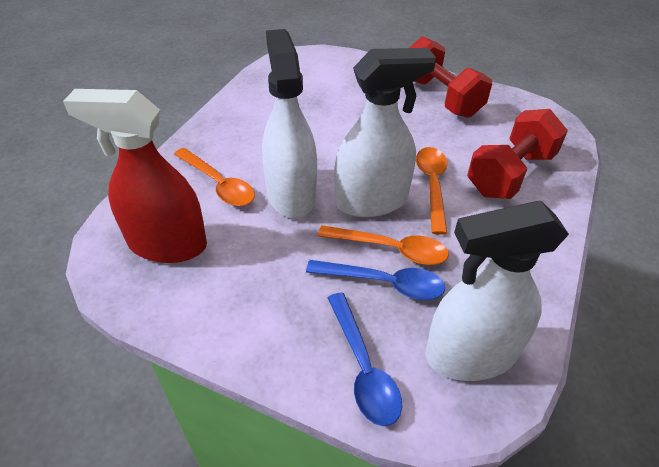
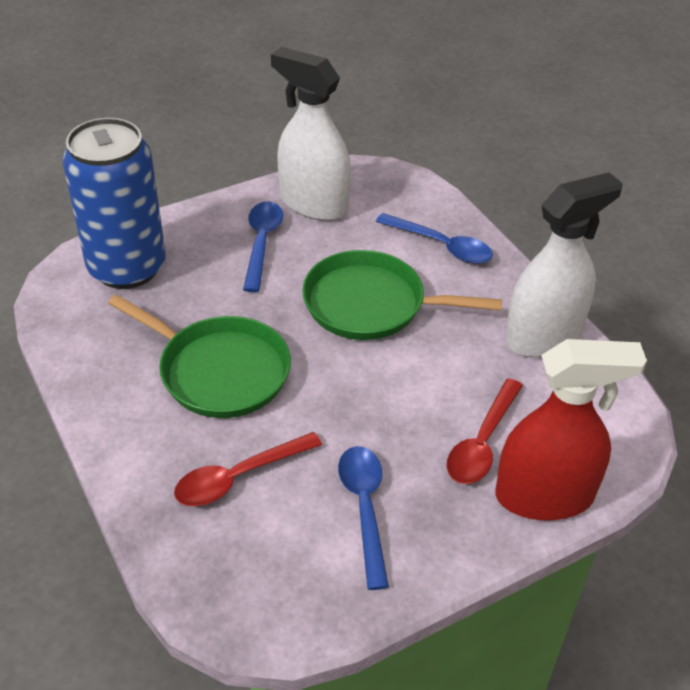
blue can: none = 0 -> [62,118,166,289] = 1
blue spoon: [306,260,445,300] [327,293,402,426] = 2 -> [243,201,283,292] [338,446,389,590] [376,213,493,264] = 3
green pan: none = 0 -> [108,294,291,418] [302,250,502,340] = 2
orange spoon: [174,148,255,206] [318,225,449,265] [416,147,447,235] = 3 -> none = 0
red dumbbell: [409,36,492,118] [467,109,568,199] = 2 -> none = 0
red spoon: none = 0 -> [174,432,322,506] [447,378,523,484] = 2
white spray bottle: [262,29,317,218] [334,48,436,217] [425,201,569,381] = 3 -> [271,47,351,221] [505,172,623,357] = 2

